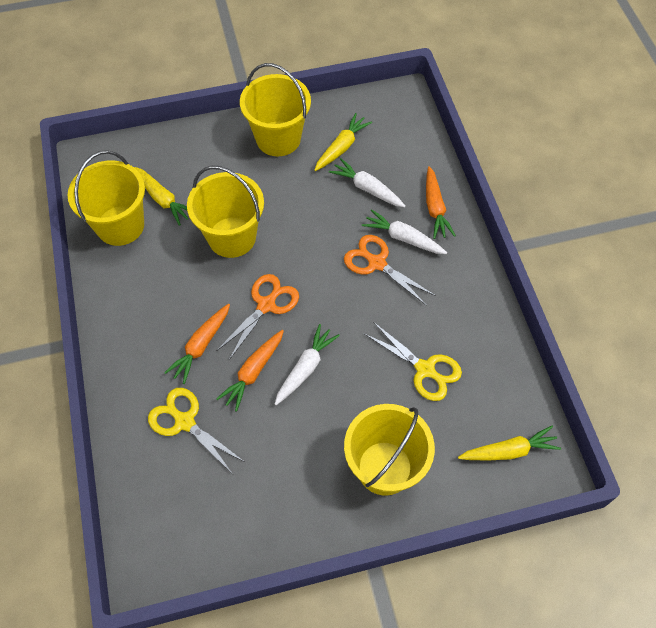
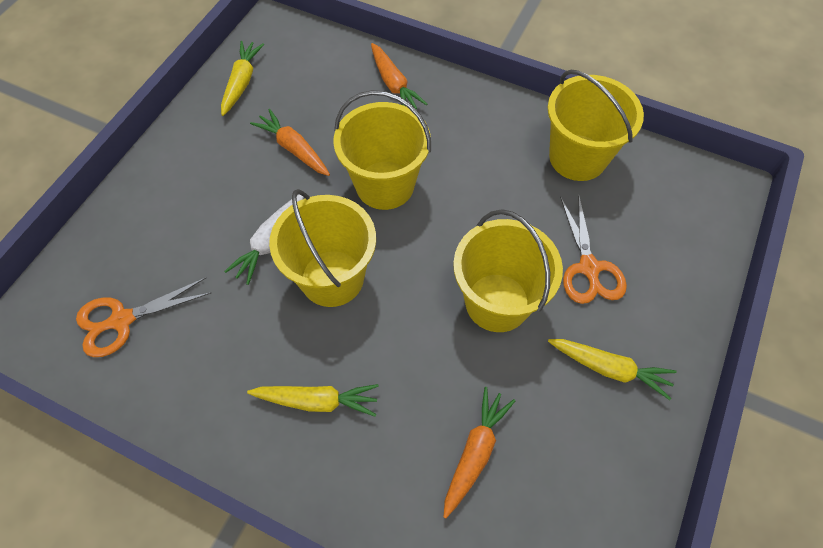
white carrot: [275,324,340,405] [329,158,406,207] [362,209,447,254] = 3 -> [224,194,303,285] = 1
yellow scissors: [148,388,245,473] [365,322,462,401] = 2 -> none = 0

